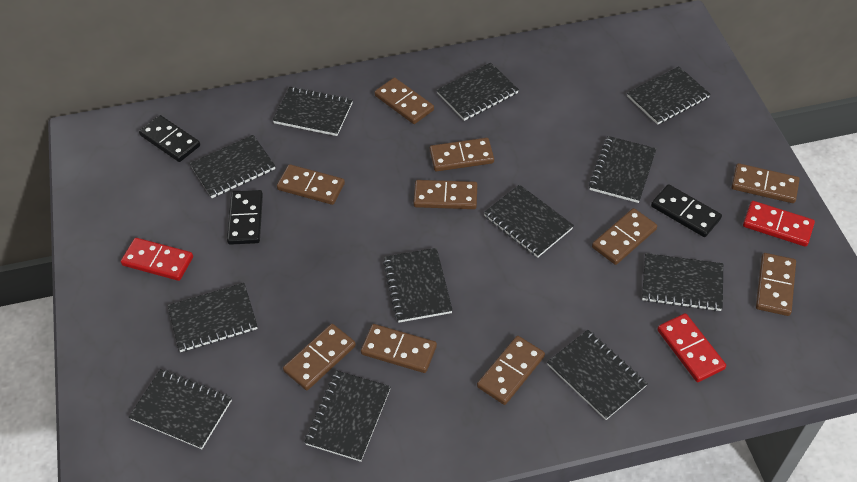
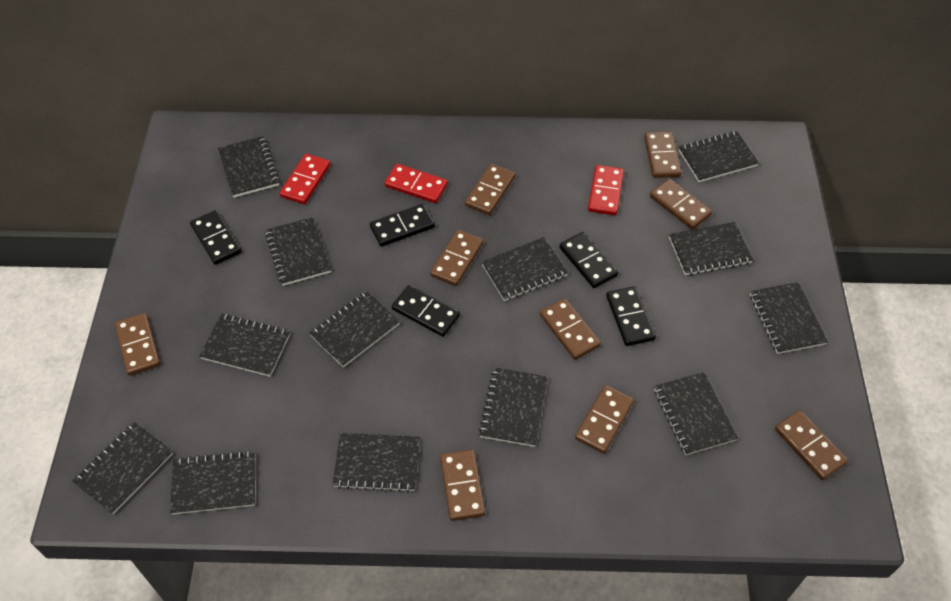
black domino: [139,115,200,162] [227,190,263,245] [651,184,722,237] = 3 -> [190,210,242,265] [370,204,435,247] [392,285,460,337] [559,232,618,288] [606,286,656,346] = 5
black notebook: [129,369,232,449] [168,283,258,352] [190,135,275,198] [273,87,353,136] [304,370,391,462] [383,248,453,323] [437,63,519,121] [484,184,574,258] [547,330,648,420] [589,136,657,203] [627,66,711,125] [642,253,723,311] = 12 -> [72,422,173,514] [170,450,256,515] [199,313,290,377] [218,136,280,197] [265,217,331,286] [309,291,400,368] [333,433,420,492] [479,367,548,447] [482,237,568,301] [654,372,738,455] [669,222,753,275] [678,131,759,182] [750,282,828,354] = 13
brown domino: [277,164,345,205] [283,324,356,390] [361,324,437,373] [374,78,434,124] [413,180,477,209] [430,138,494,171] [477,336,545,405] [592,208,657,265] [731,163,800,203] [756,253,796,316] = 10 -> [115,313,160,376] [430,230,483,286] [440,449,485,521] [465,164,515,215] [540,298,601,360] [575,385,634,454] [644,131,681,178] [650,179,712,229] [775,410,848,480] = 9

